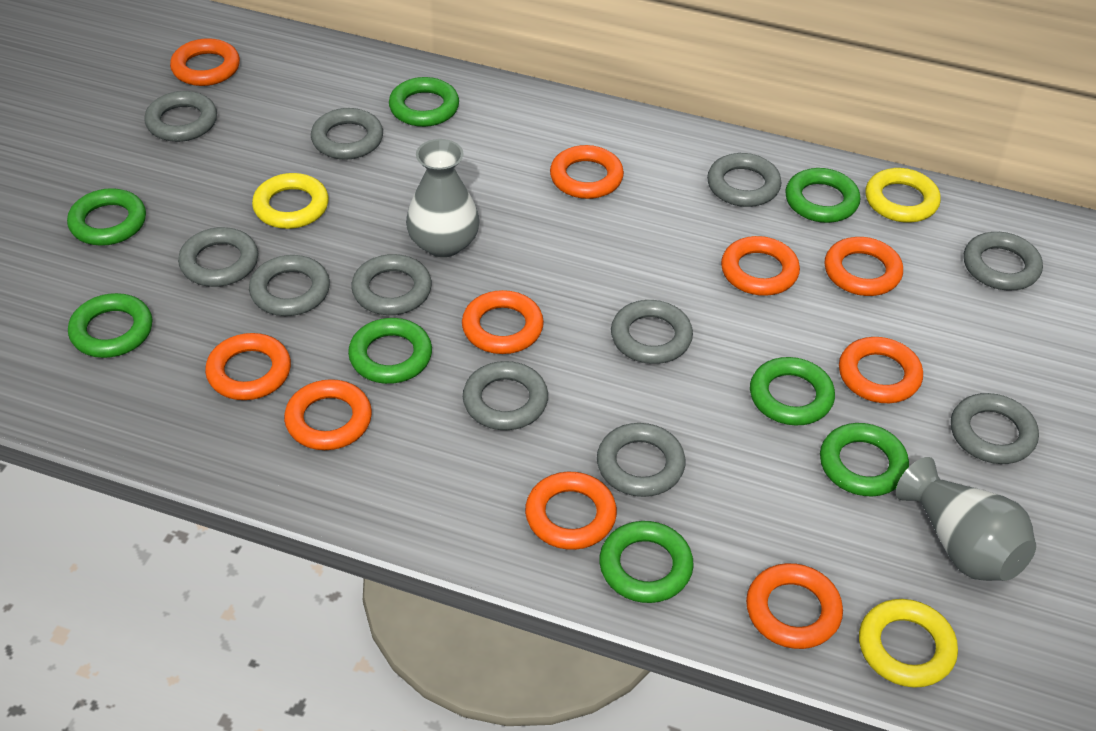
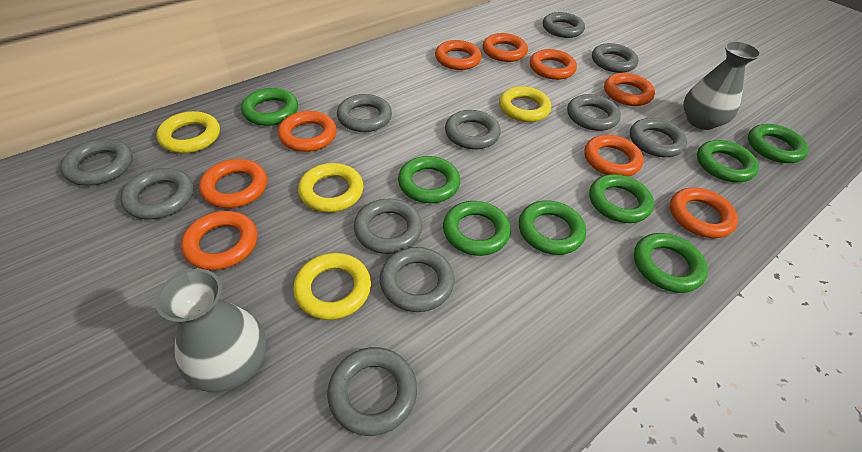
orange ring: [170,38,240,86] [205,333,291,400] [284,379,372,450] [462,290,544,354] [525,472,617,550] [550,145,624,199] [721,236,800,296] [746,563,843,649] [825,237,903,296] [839,337,923,403] = 10 -> [181,211,257,270] [199,159,267,208] [278,111,337,152] [435,40,482,70] [483,33,528,62] [530,49,577,80] [584,135,644,176] [604,73,655,106] [670,188,738,238] = 9
yellow ring: [252,173,329,229] [859,599,958,688] [865,168,941,223] = 3 -> [156,111,220,153] [293,253,371,320] [298,163,364,212] [499,86,551,122] = 4

